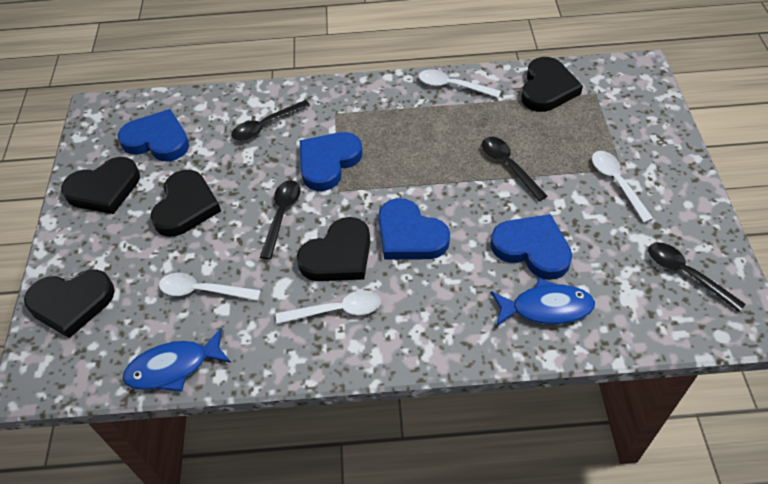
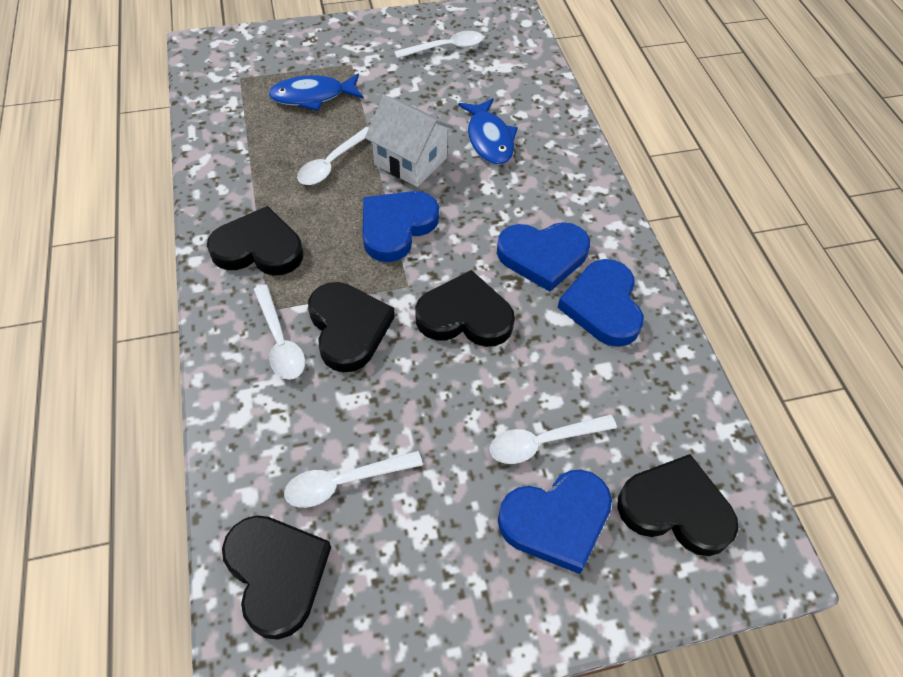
black spoon: [231,100,310,141] [260,180,300,260] [482,137,547,201] [648,243,746,312] = 4 -> none = 0
white house: none = 0 -> [365,95,454,187] = 1
white spoon: [159,273,261,301] [276,290,381,324] [418,69,501,98] [592,151,654,223] = 4 -> [253,284,305,380] [284,451,423,508] [297,127,369,185] [394,31,483,58] [490,414,617,464] = 5

